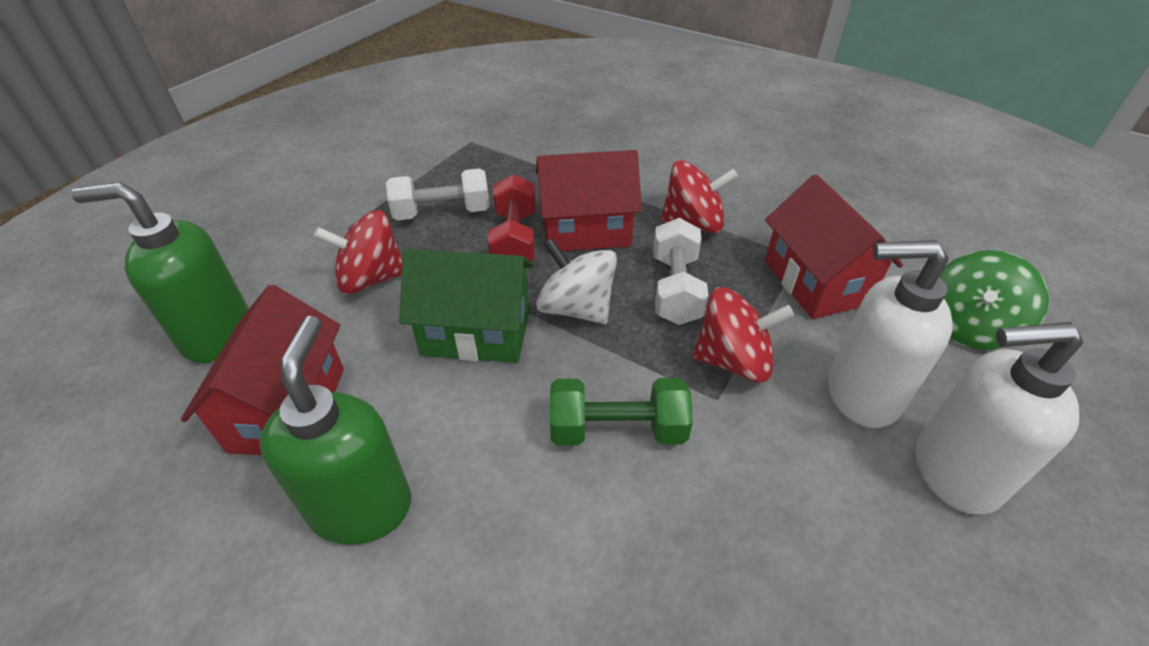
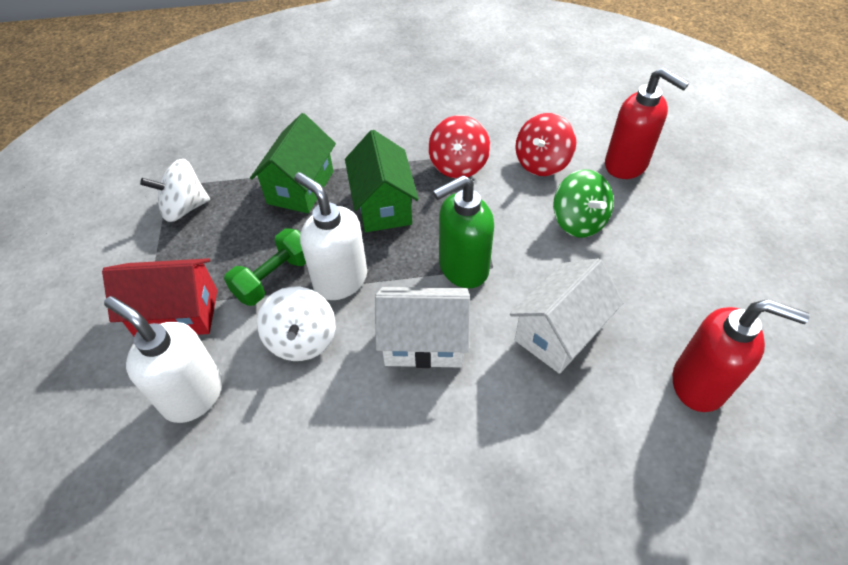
green house: [399,249,534,363] = 1 -> [250,113,336,213] [345,130,419,232] = 2
green soap dispenser: [71,182,249,363] [259,316,411,545] = 2 -> [433,175,494,288] = 1
red dumbbell: [488,174,536,262] = 1 -> none = 0
red house: [181,285,344,455] [536,150,642,252] [765,174,903,319] = 3 -> [102,258,217,336] = 1
red soap dispenser: none = 0 -> [605,68,690,179] [673,299,810,412] = 2
red spinning top: [314,210,402,295] [661,160,738,233] [692,287,794,383] = 3 -> [428,115,490,178] [515,113,576,176] = 2
white dumbbell: [386,168,490,220] [653,218,709,325] = 2 -> none = 0
white house: none = 0 -> [375,287,470,368] [510,259,623,374] = 2
white spinning top: [536,238,617,324] = 1 -> [140,159,210,222] [257,287,336,361] = 2

